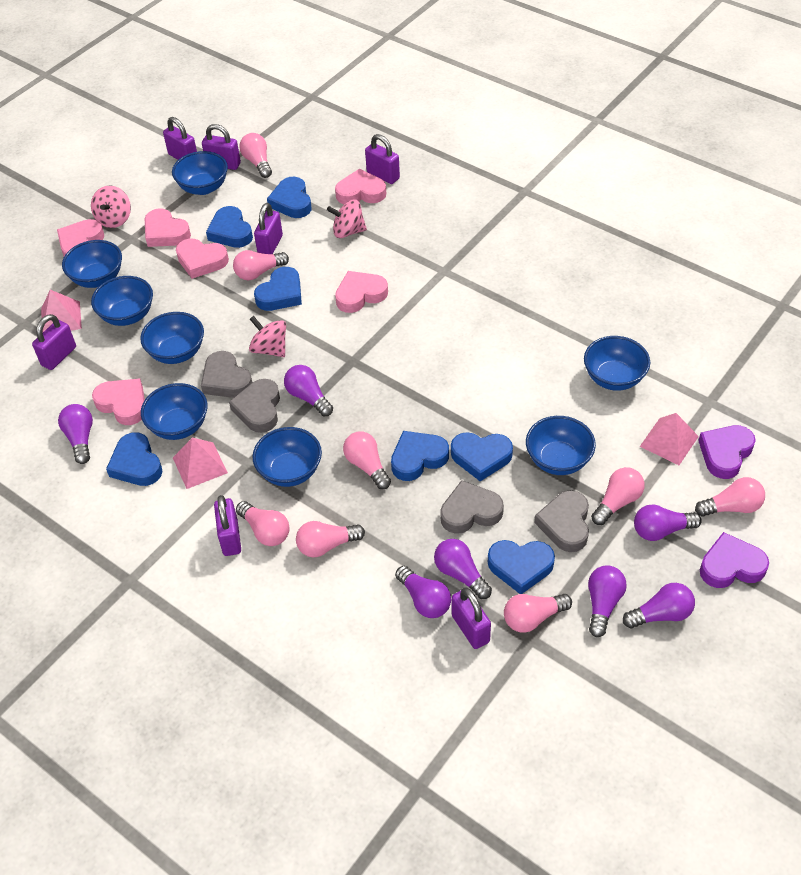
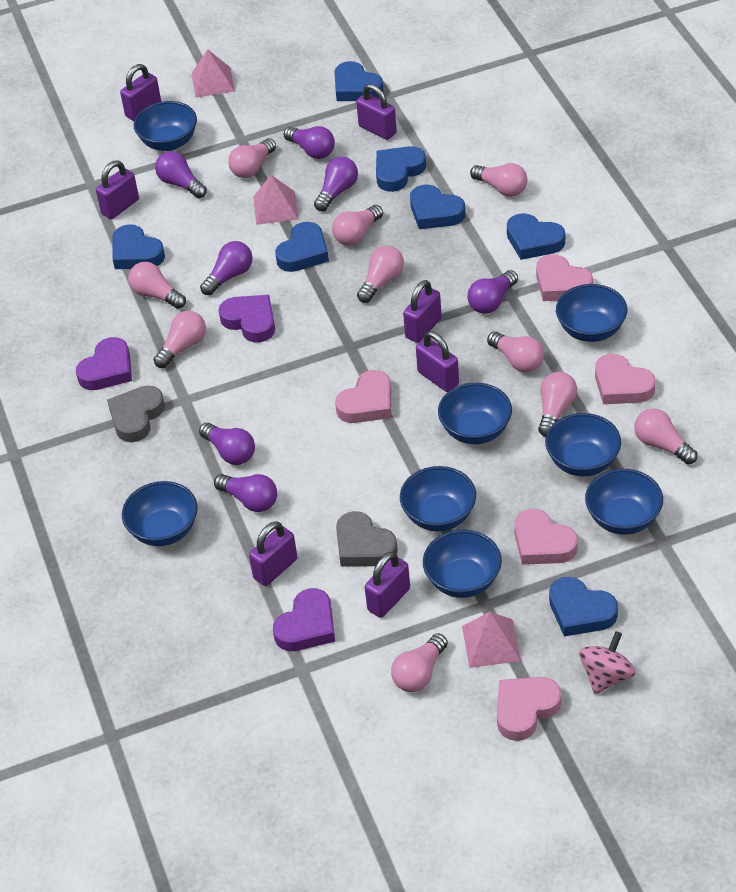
grey heart: [201,351,253,398] [229,379,280,433] [440,480,504,534] [535,490,589,552] = 4 -> [107,386,165,442] [336,511,398,567] = 2
pink heart: [57,219,104,256] [92,378,145,425] [145,208,191,247] [176,239,229,279] [335,169,386,204] [335,271,388,313] = 6 -> [335,370,391,423] [497,677,561,741] [514,509,578,565] [536,254,593,301] [595,354,656,404] = 5
pink light bulb: [233,250,289,280] [236,501,289,546] [240,133,272,178] [296,521,365,557] [343,432,391,489] [504,594,572,633] [591,467,645,525] [695,477,765,517] = 8 -> [128,262,186,309] [154,311,206,368] [228,138,276,178] [332,205,383,246] [357,246,404,303] [391,633,448,692] [470,163,527,197] [487,331,544,372] [538,372,577,437] [634,408,697,464] = 10
pink spinning top: [91,186,131,228] [249,316,286,357] [327,200,367,238] = 3 -> [579,631,636,694] = 1
purple heart: [698,425,756,479] [700,532,769,588] = 2 -> [76,337,132,390] [219,295,275,342] [273,588,335,651] = 3

